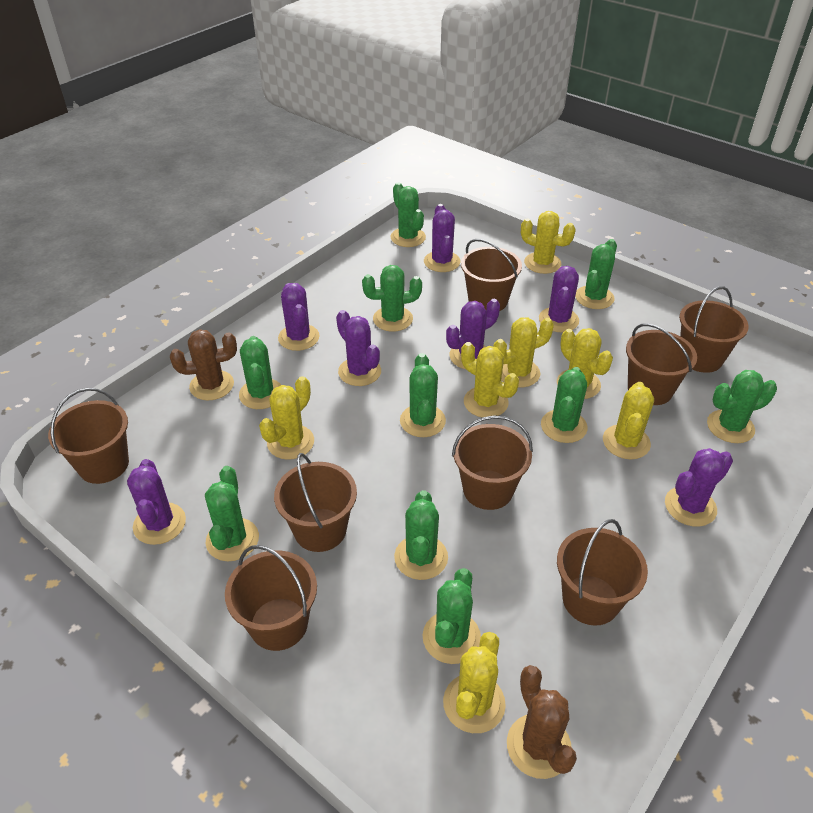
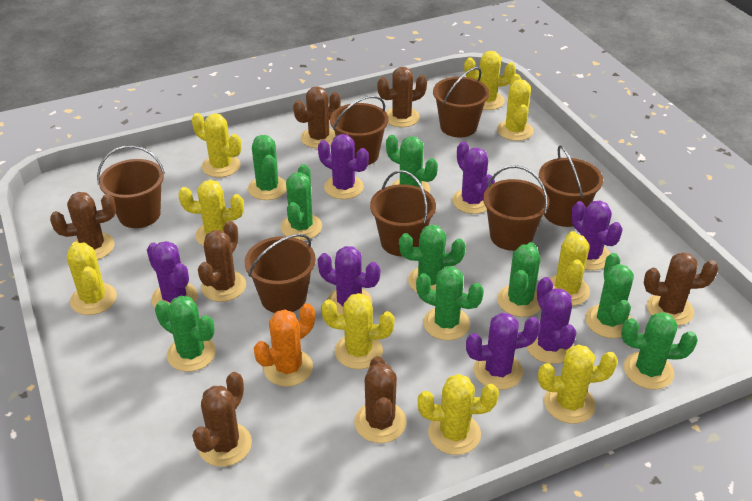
brown bucket: [48,388,129,484] [225,545,317,651] [274,453,357,552] [452,415,533,510] [461,239,522,311] [557,519,648,626] [626,323,697,405] [679,286,749,373] = 8 -> [97,145,165,228] [245,234,316,313] [330,96,389,165] [370,170,436,256] [433,67,489,137] [483,165,549,251] [539,145,603,227] = 7
brown cactus: [170,329,237,400] [507,665,577,779] = 2 -> [50,192,116,260] [192,372,252,467] [198,221,246,302] [293,86,341,148] [354,356,406,443] [377,67,427,127] [644,252,719,326] = 7
green cactus: [205,466,259,561] [239,336,281,409] [362,265,422,332] [390,182,426,247] [394,490,448,580] [400,353,446,437] [423,568,481,664] [541,367,588,443] [575,239,617,309] [707,370,777,443] = 10 -> [155,296,216,372] [248,135,287,200] [280,164,322,240] [386,135,438,193] [399,225,466,292] [416,266,484,340] [497,242,541,317] [585,253,634,338] [621,312,698,389] = 9
orange cactus: none = 0 -> [254,303,315,387] = 1
yellow cactus: [259,376,314,460] [443,632,506,733] [461,342,519,417] [493,317,554,387] [521,211,576,274] [557,328,613,399] [603,382,654,459] = 7 -> [67,242,117,315] [178,180,244,246] [192,113,241,178] [321,293,395,369] [418,374,499,455] [464,51,516,110] [497,74,534,141] [538,345,618,424] [550,231,590,306] = 9

